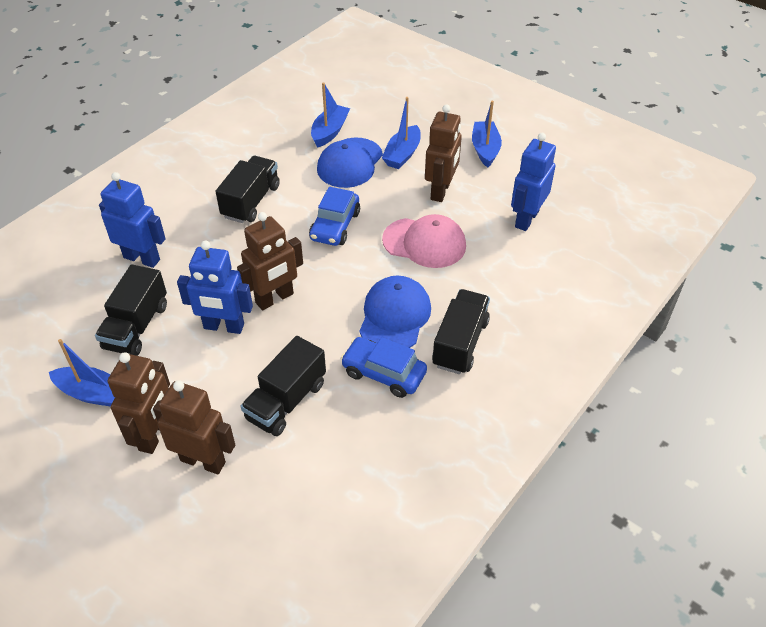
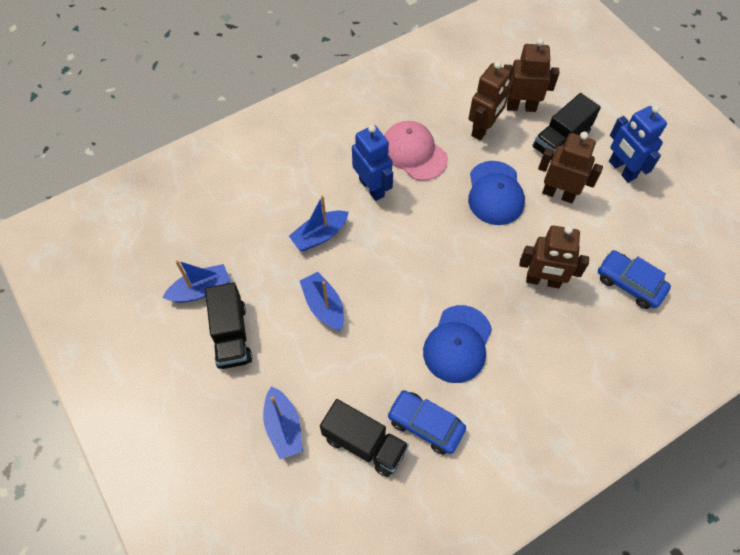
black truck: [95,264,167,356] [216,156,280,223] [241,336,326,436] [432,289,490,374] = 4 -> [205,283,252,369] [320,399,409,477] [533,93,601,161] = 3
blue robot: [99,172,166,268] [177,241,253,334] [511,133,556,231] = 3 -> [352,125,393,201] [609,105,667,183] = 2

